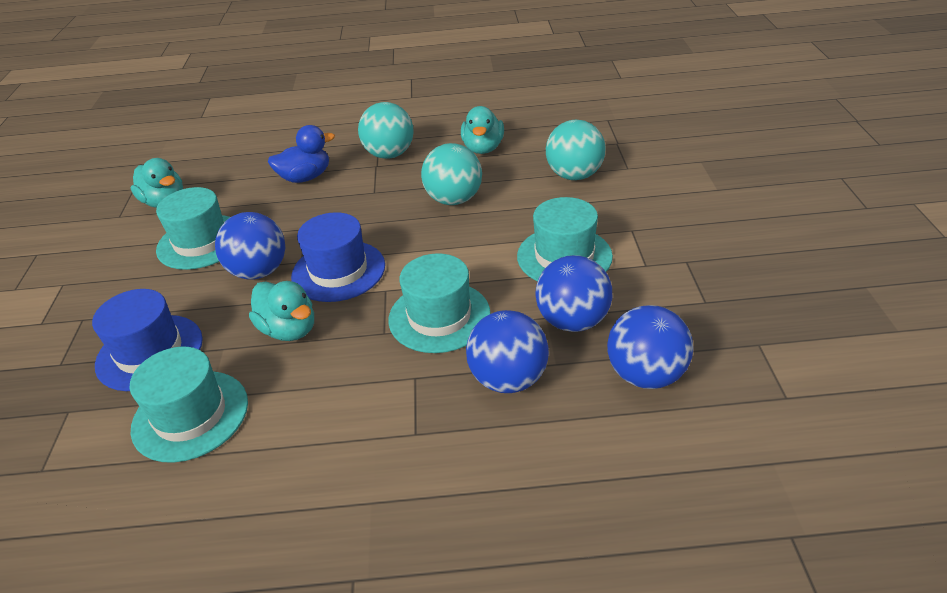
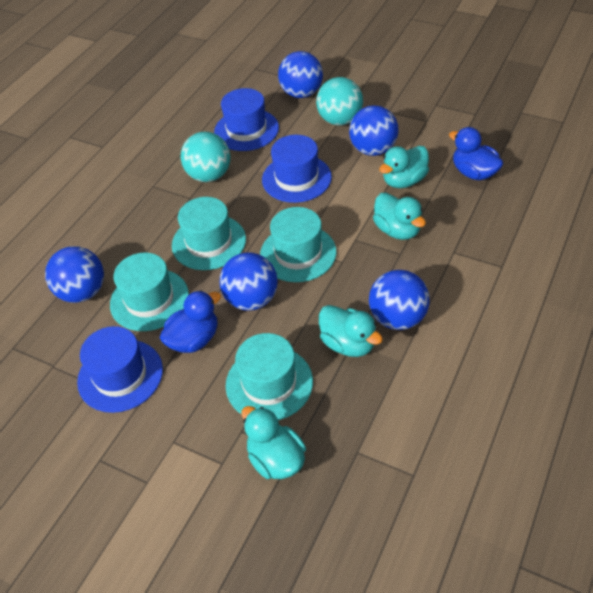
blue ball: [215,212,286,280] [466,310,549,393] [535,255,612,332] [607,305,693,389] = 4 -> [45,246,104,303] [220,252,278,311] [278,51,323,98] [349,106,398,156] [369,270,430,330] = 5
blue duck: [268,125,335,183] = 1 -> [160,290,221,353] [449,127,504,180] = 2
blue hat: [92,289,203,391] [291,212,385,302] = 2 -> [77,326,163,413] [214,88,279,151] [262,135,332,203] = 3
turquoise ball: [358,102,414,159] [421,143,482,205] [546,120,605,180] = 3 -> [180,132,231,182] [316,77,363,125] = 2
turquoise duck: [131,158,183,208] [249,281,314,341] [461,106,504,154] = 3 -> [241,406,306,479] [319,305,383,357] [373,192,426,240] [379,146,429,188] = 4

